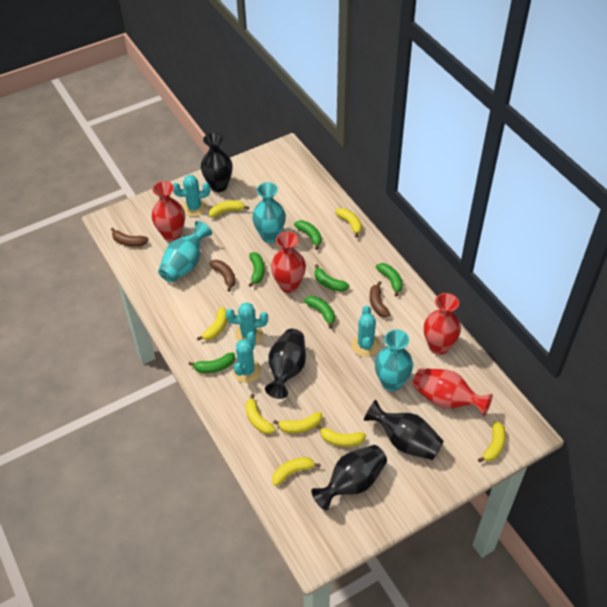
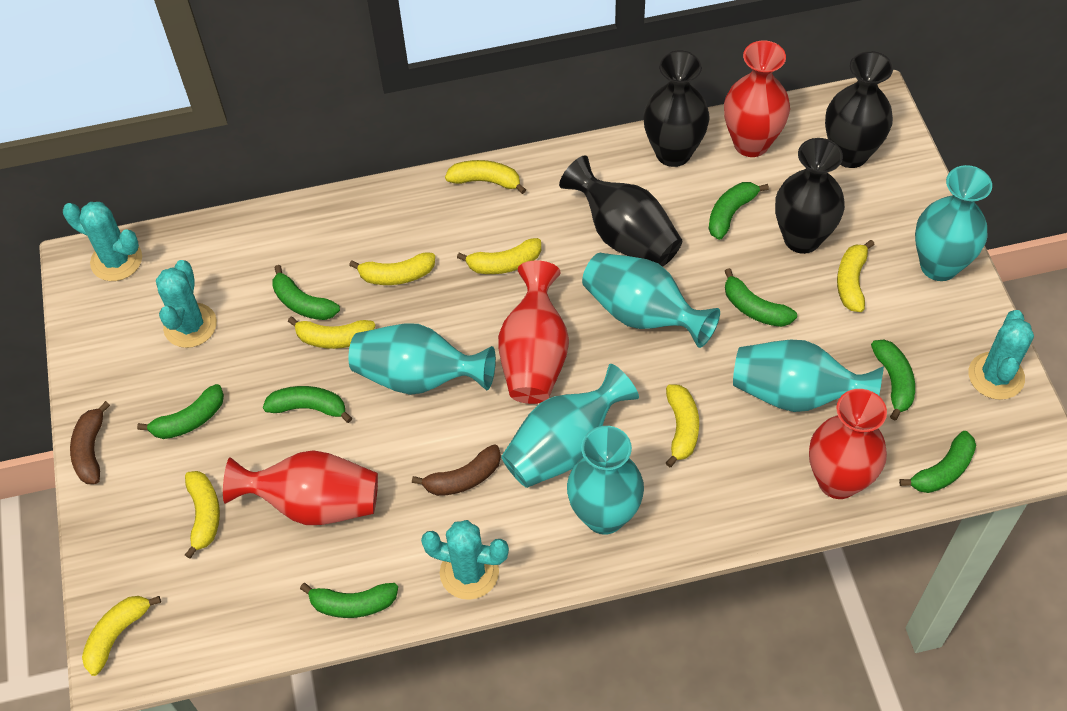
brown banana: [111,228,149,247] [209,260,236,292] [370,281,390,317] = 3 -> [70,401,110,484] [412,444,501,496] = 2
green banana: [188,352,235,373] [249,252,265,287] [294,220,322,250] [304,296,335,329] [315,264,349,292] [376,263,403,297] = 6 -> [137,384,224,439] [263,386,352,423] [273,265,340,320] [300,583,398,618] [709,182,769,240] [725,268,797,327] [871,340,915,421] [899,431,976,493] = 8
turquoise vase: [158,221,212,283] [252,182,286,243] [375,329,413,391] = 3 -> [348,323,496,395] [501,364,639,488] [567,426,644,535] [582,253,720,348] [733,340,884,412] [915,165,992,281] = 6

